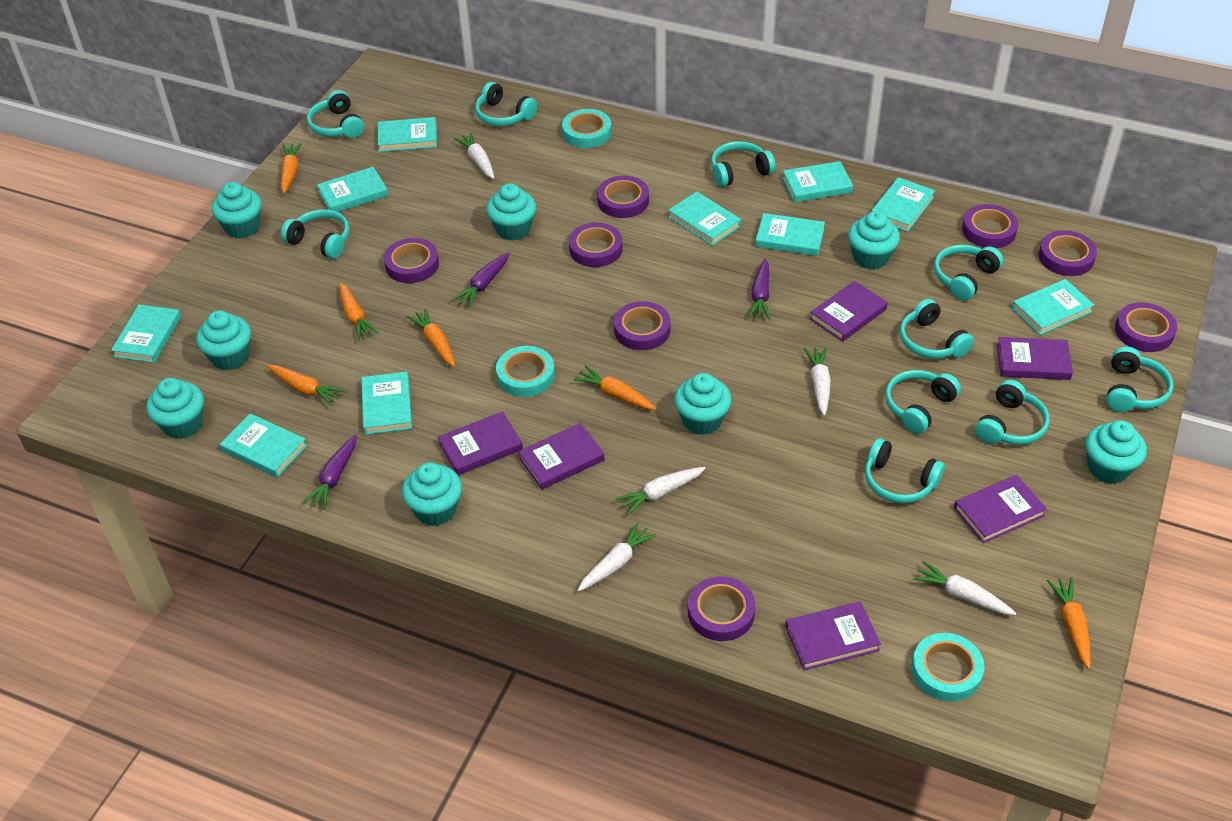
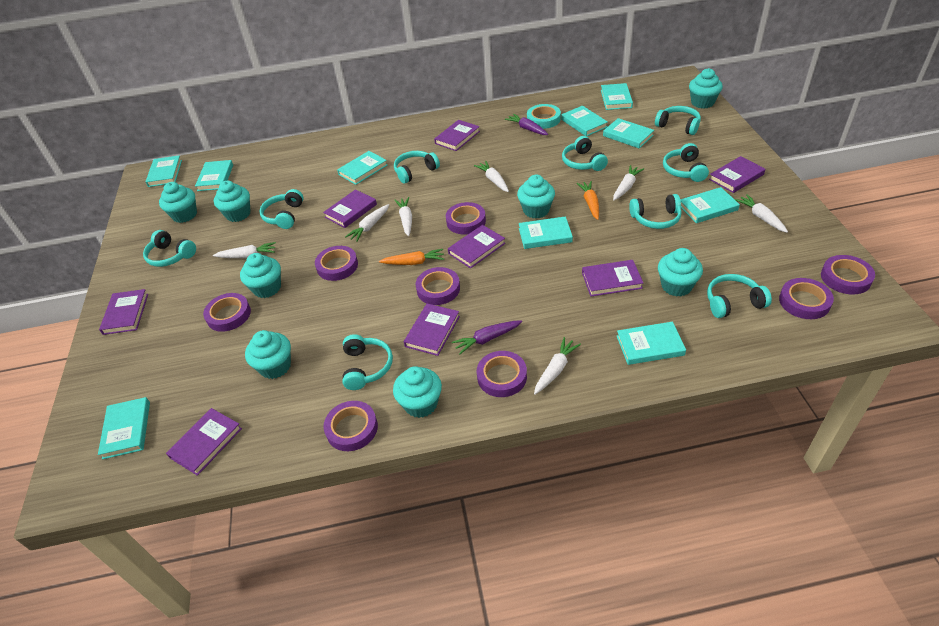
orange carrot: [267,365,345,406] [281,143,302,194] [339,282,379,341] [406,308,455,367] [573,365,656,410] [1047,578,1091,669] = 6 -> [379,249,444,265] [577,181,599,220] = 2
purple book: [438,411,523,475] [518,423,605,489] [785,601,881,670] [810,281,888,342] [954,475,1047,543] [997,337,1073,380] = 6 -> [99,289,148,335] [166,408,242,476] [323,189,377,228] [404,303,460,356] [434,120,480,151] [448,225,505,268] [582,260,643,297] [709,156,765,193] = 8
purple carrot: [303,435,357,509] [452,252,510,307] [748,259,770,319] = 3 -> [452,320,522,355] [505,114,548,135] = 2
turquoise headphones: [281,209,350,259] [307,90,364,138] [475,82,537,126] [711,141,776,187] [865,438,945,503] [885,370,961,434] [900,299,974,358] [934,245,1003,300] [975,380,1050,445] [1106,346,1174,412] = 10 -> [143,230,196,267] [259,189,304,229] [342,334,393,390] [394,151,440,184] [562,136,608,171] [629,194,682,229] [655,106,701,135] [663,143,709,182] [707,274,772,318] = 9
turquoise tape: [496,346,555,397] [562,109,611,148] [911,633,984,701] = 3 -> [527,104,561,129] = 1
white carrot: [454,132,494,179] [578,522,656,591] [615,467,706,515] [804,347,831,416] [913,561,1016,615] = 5 -> [213,242,276,258] [345,204,389,242] [395,197,412,236] [474,161,509,192] [534,337,581,395] [613,165,644,200] [735,194,788,233] = 7

